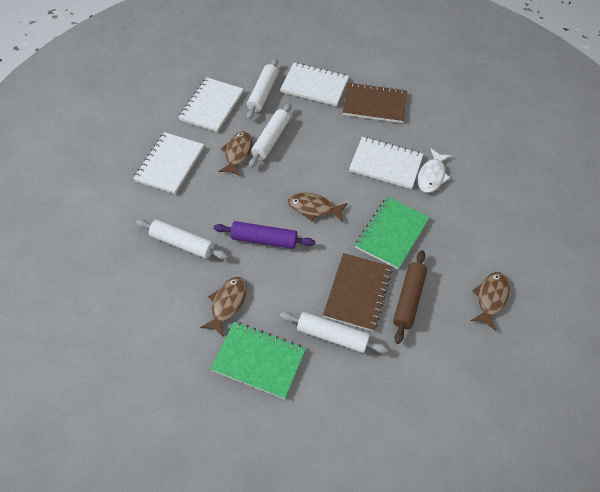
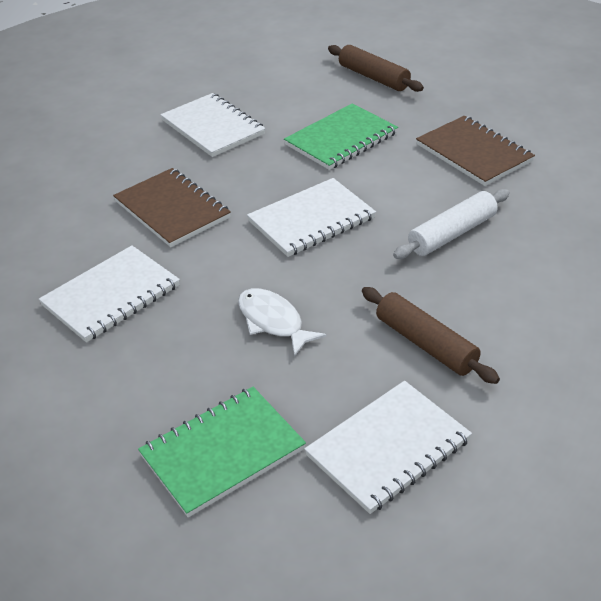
brown fish: [200,277,247,337] [219,131,253,176] [288,193,348,222] [471,272,510,331] = 4 -> none = 0
brown rolling pin: [393,250,427,344] = 1 -> [328,45,424,92] [362,287,500,384] = 2
purple rolling pin: [214,221,315,249] = 1 -> none = 0
white rolling pin: [136,219,228,260] [247,59,278,120] [249,103,291,168] [280,312,388,353] = 4 -> [393,189,510,259] = 1

